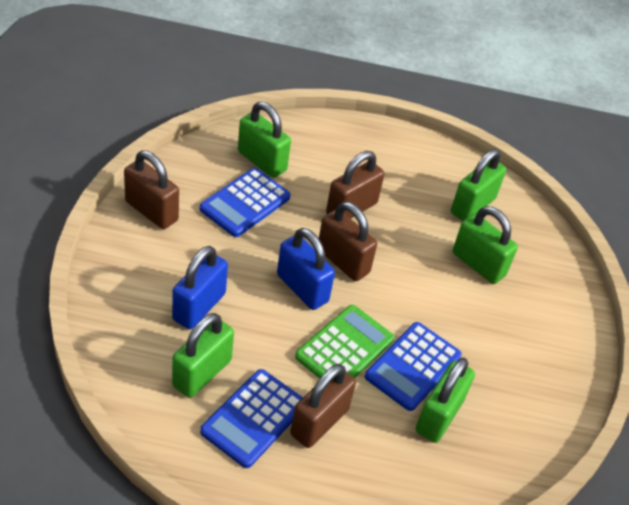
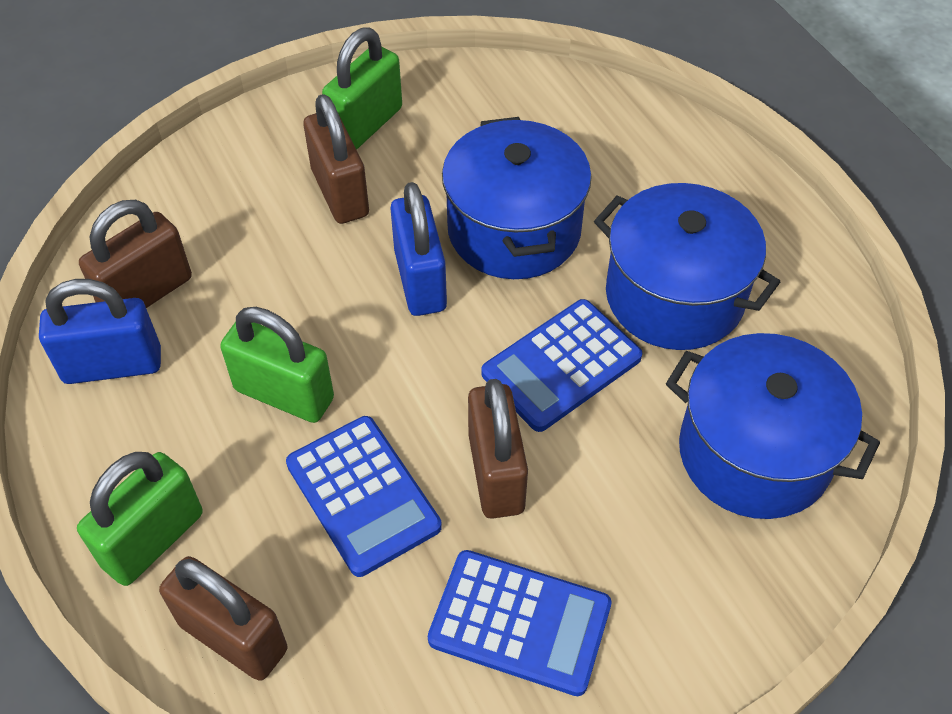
blue pot: none = 0 -> [442,117,592,279] [594,183,780,350] [666,333,880,519] = 3
green calculator: [295,305,394,379] = 1 -> none = 0
green padlock: [172,313,234,398] [238,102,291,178] [416,358,475,443] [451,149,506,221] [453,206,518,284] = 5 -> [77,452,203,586] [220,307,334,423] [322,28,402,150] = 3

